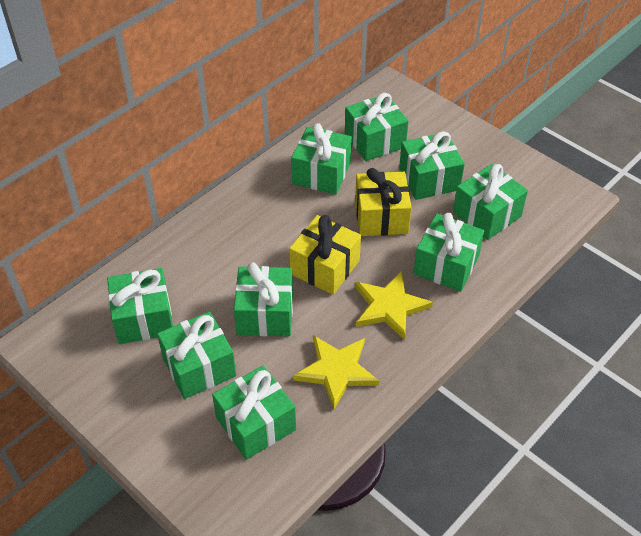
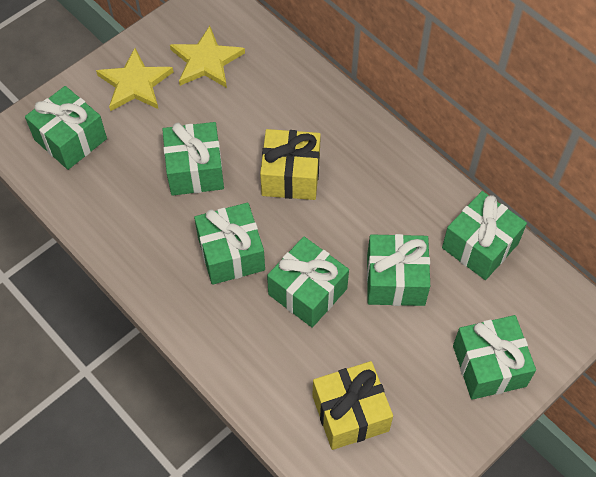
green gift: [107,268,173,344] [157,312,236,399] [212,365,296,460] [234,262,293,336] [291,123,352,195] [345,93,408,161] [399,132,465,200] [413,213,484,292] [453,164,528,240] = 9 -> [25,86,107,170] [162,122,224,196] [194,203,265,285] [267,237,349,328] [367,234,430,306] [442,191,527,280] [453,315,536,400] = 7

